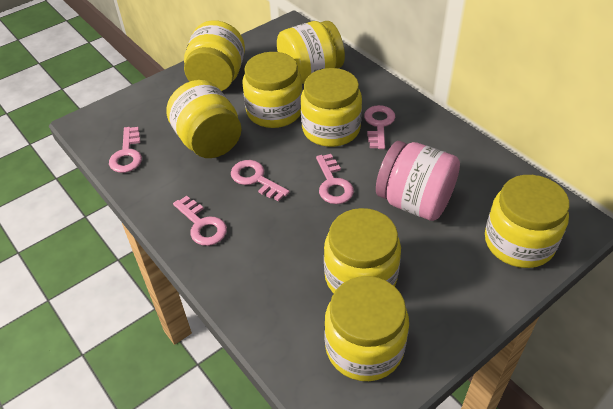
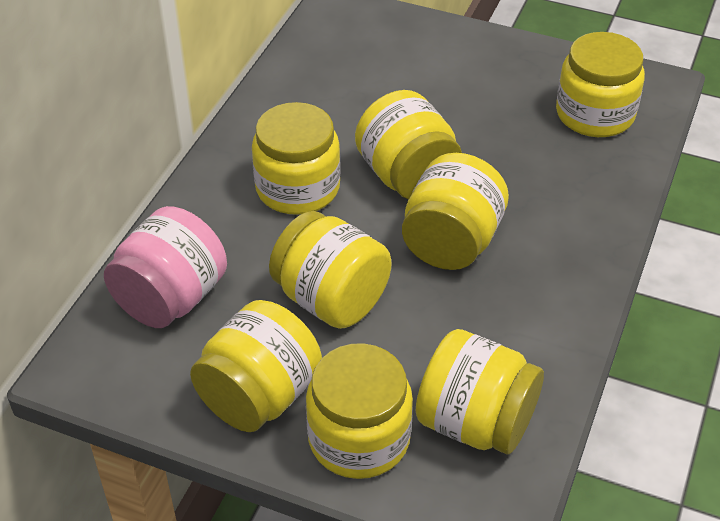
pink key: [109,127,142,173] [173,196,227,246] [231,160,290,202] [316,154,354,204] [364,105,395,149] = 5 -> none = 0

